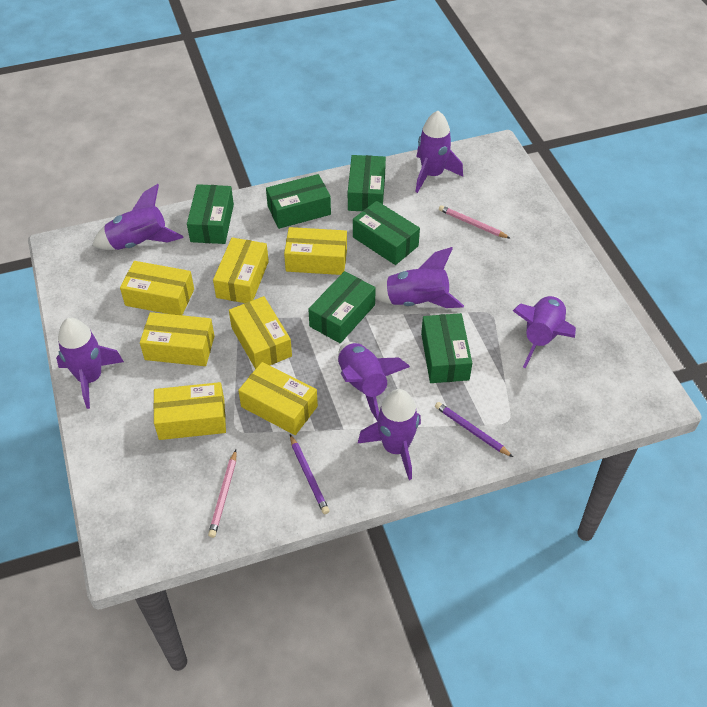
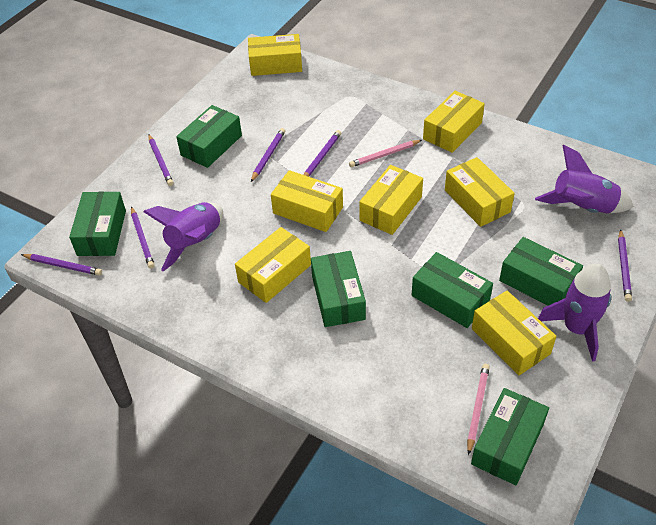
purple pencil: [290,434,330,514] [435,402,513,457] = 2 -> [21,254,102,276] [131,206,155,269] [148,135,174,186] [251,128,285,182] [304,130,341,177] [618,229,632,302] = 6
purple rocket: [56,318,124,409] [92,184,183,250] [338,342,410,422] [358,389,421,480] [375,247,464,308] [415,111,463,193] [513,296,576,368] = 7 -> [143,202,223,272] [535,145,634,213] [538,263,611,362] = 3

